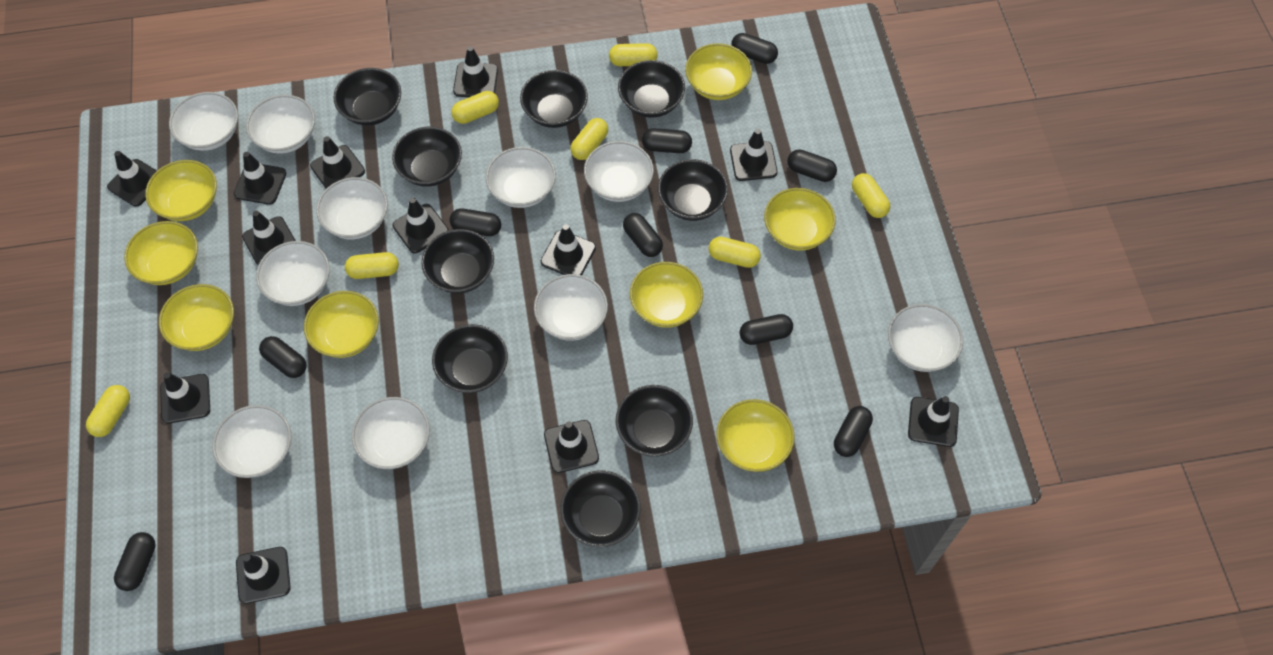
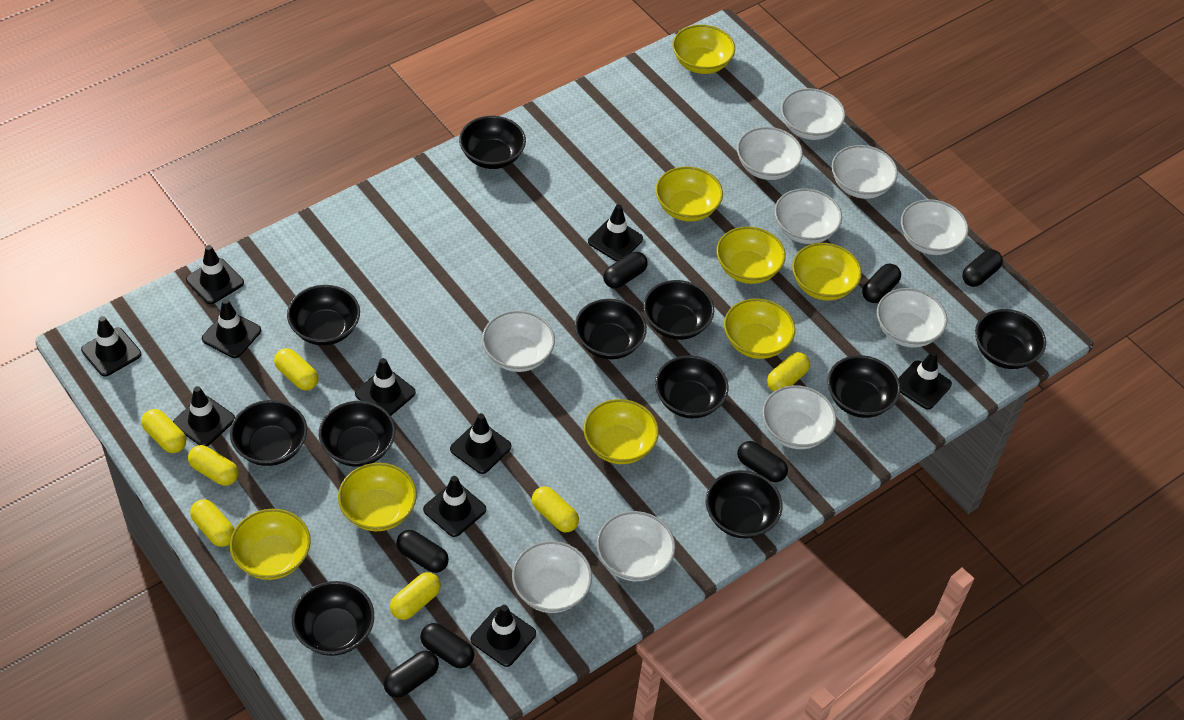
black bowl: [333,68,401,126] [392,127,462,187] [421,229,494,294] [432,324,508,393] [520,70,588,128] [560,470,641,547] [616,385,693,457] [618,60,685,118] [658,159,728,221] = 9 -> [230,400,307,466] [287,285,360,346] [292,581,374,656] [319,401,395,466] [459,116,526,169] [575,299,647,359] [643,280,714,340] [655,355,729,418] [706,470,783,538] [827,355,900,418] [975,309,1046,369] = 11
black capsule: [114,532,156,591] [259,336,307,378] [450,208,501,236] [623,213,663,257] [642,128,692,153] [731,33,778,64] [739,314,793,345] [787,149,837,182] [834,406,873,457] = 9 -> [384,651,439,698] [396,530,449,573] [420,623,474,669] [603,252,648,288] [737,441,788,482] [862,264,901,303] [962,249,1003,287] = 7
black traffic cone: [107,151,157,207] [160,372,210,424] [234,152,286,205] [236,547,291,604] [242,211,296,265] [310,136,365,189] [393,198,449,253] [453,46,498,97] [541,224,596,275] [544,420,599,473] [730,129,778,181] [908,396,959,447] = 12 -> [81,316,141,377] [173,386,235,446] [186,245,244,304] [202,299,261,358] [355,358,416,416] [423,476,486,537] [450,413,511,474] [471,605,536,667] [588,204,643,262] [898,351,952,410] = 10

